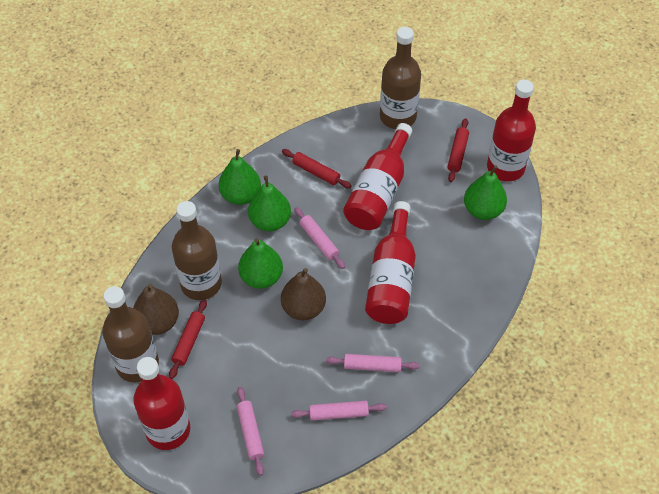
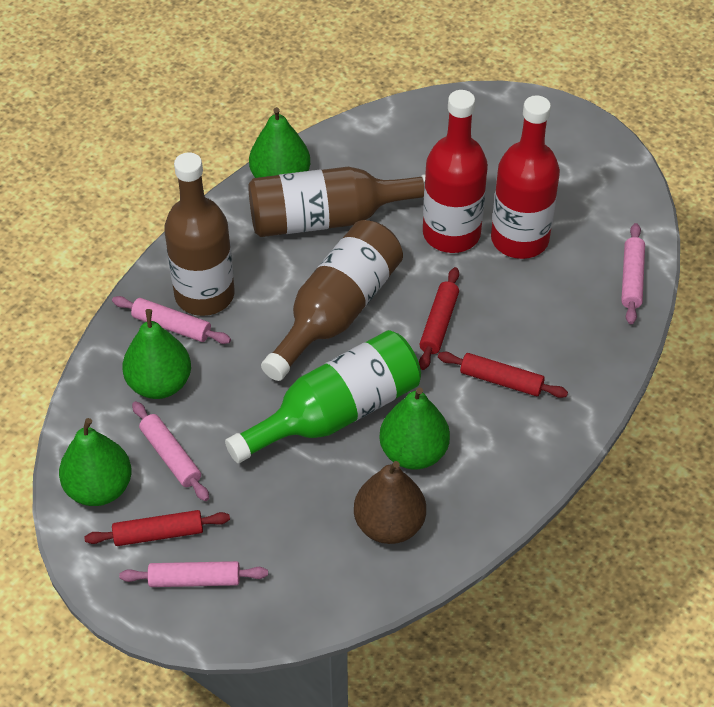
brown pear: [133,284,179,335] [281,268,326,320] = 2 -> [354,461,426,544] = 1
green bottle: none = 0 -> [225,330,421,463] = 1
red bottle: [133,357,190,450] [343,123,412,230] [365,201,416,324] [487,79,536,181] = 4 -> [423,90,488,253] [491,95,560,259] = 2

